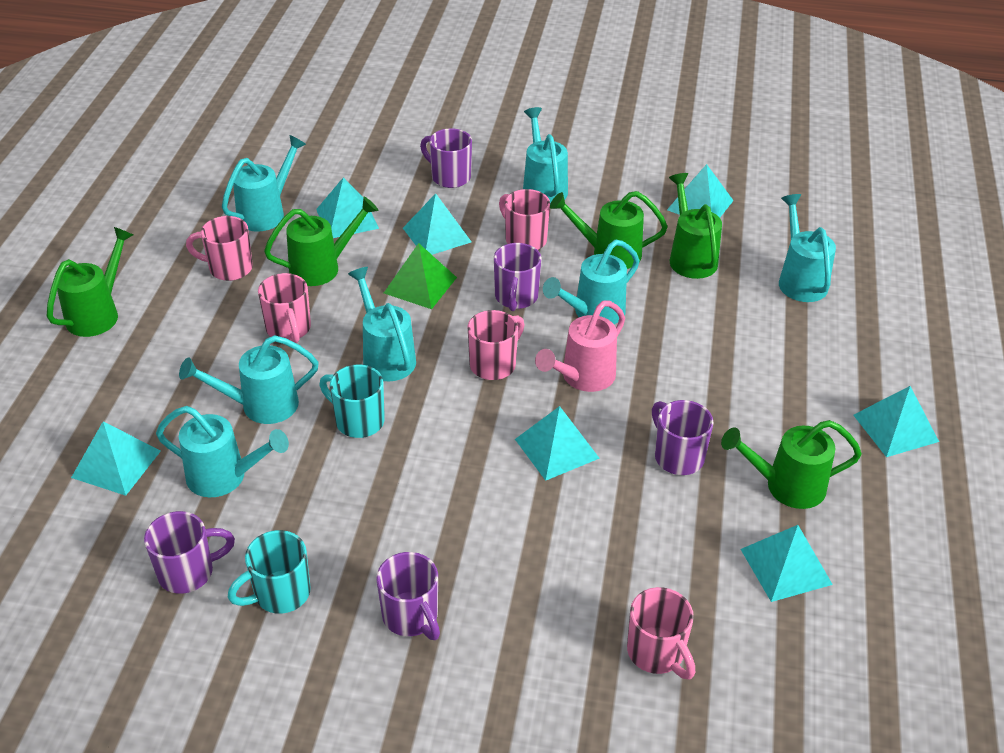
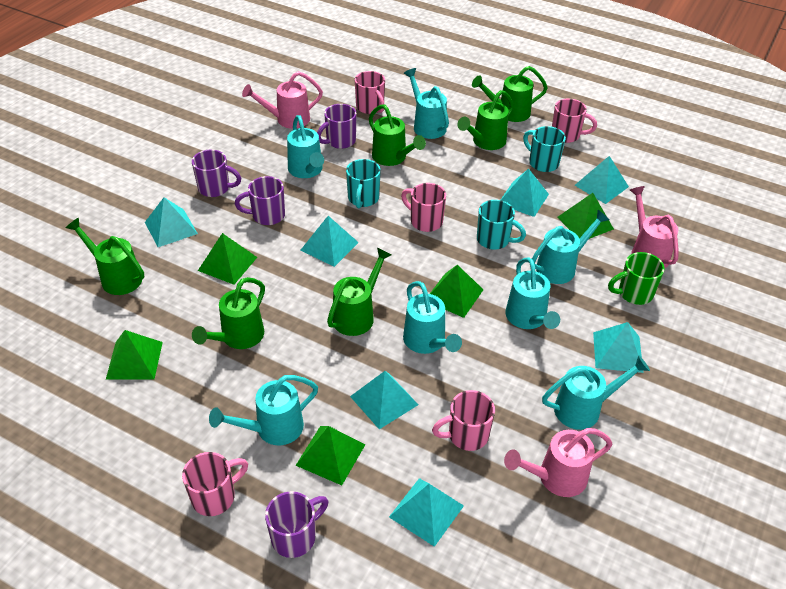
green mug: none = 0 -> [608,252,665,305] = 1
green pyramid: [384,243,457,309] = 1 -> [106,330,163,379] [198,233,257,285] [295,426,365,485] [430,265,483,318] [557,193,614,239] = 5
green watering can: [47,227,133,337] [264,197,379,286] [550,191,668,269] [669,173,722,279] [721,420,862,509] = 5 -> [66,218,144,295] [192,277,265,349] [327,248,392,336] [369,104,426,166] [457,90,514,150] [472,66,548,122] = 6
pink watering can: [535,301,625,392] = 1 -> [242,71,323,129] [504,428,613,497] [630,186,679,268] = 3
purple mug: [144,511,235,594] [376,552,440,640] [420,128,472,188] [494,243,541,311] [652,400,714,475] = 5 -> [192,149,241,197] [235,176,285,225] [265,491,328,558] [317,104,357,149] = 4
turquoise mug: [227,530,311,614] [319,365,385,438] = 2 -> [346,159,381,208] [477,200,526,250] [523,126,566,172] = 3

